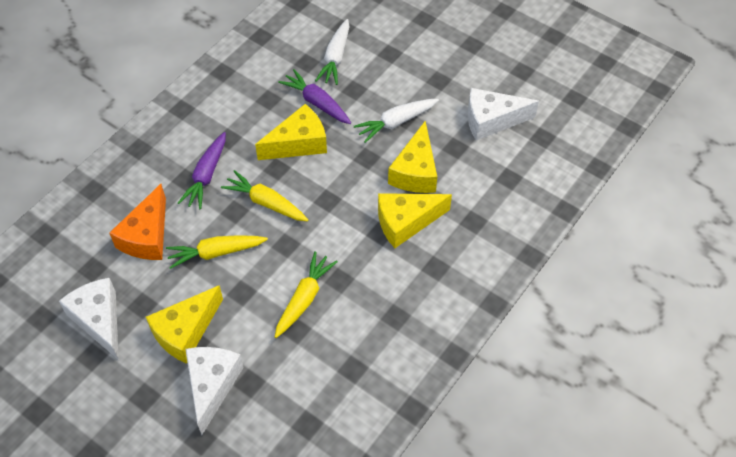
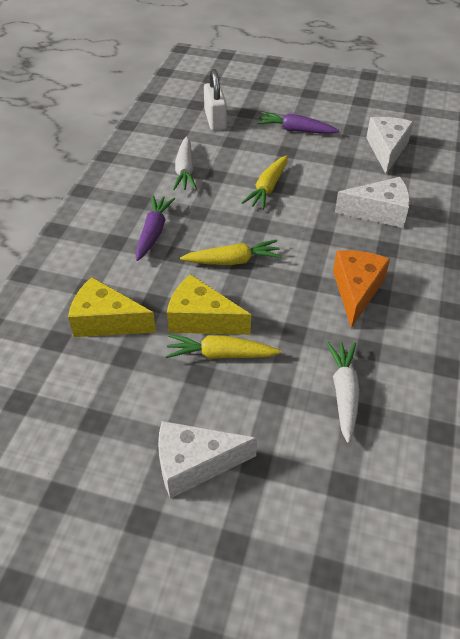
white padlock: none = 0 -> [204,69,227,131] = 1
yellow cheese: [146,285,223,364] [255,104,327,160] [378,193,452,248] [388,121,437,193] = 4 -> [68,277,156,337] [167,274,251,335] = 2

